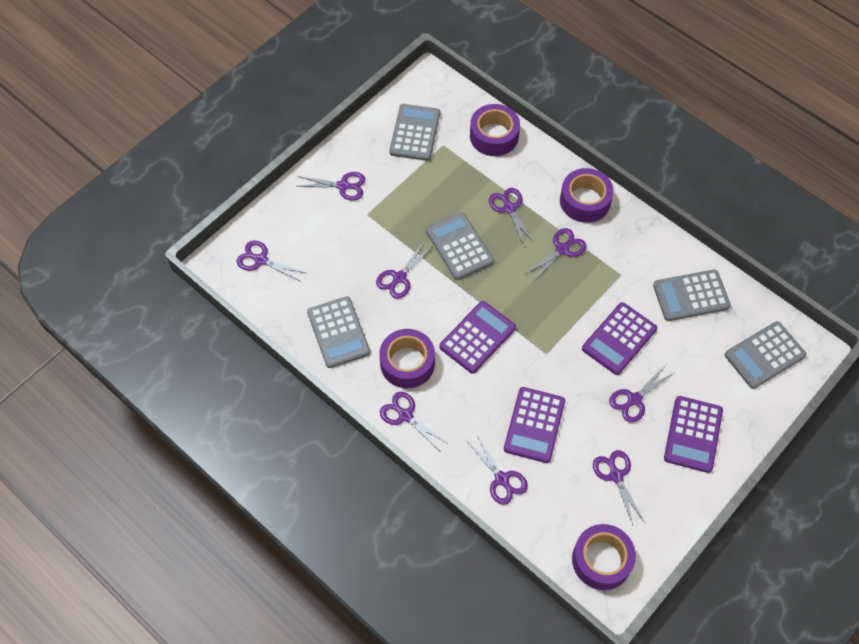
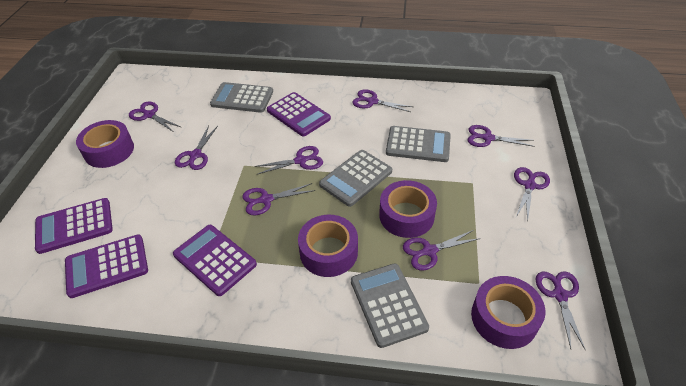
grey calculator: [307,296,370,368] [389,104,440,161] [426,212,494,280] [653,270,731,321] [725,321,806,389] = 5 -> [210,82,273,113] [319,150,392,207] [351,263,429,348] [386,126,451,162] = 4

